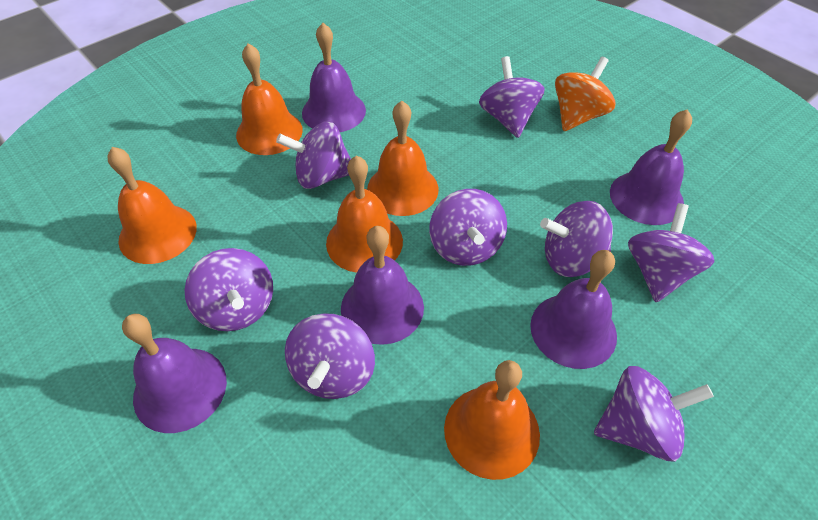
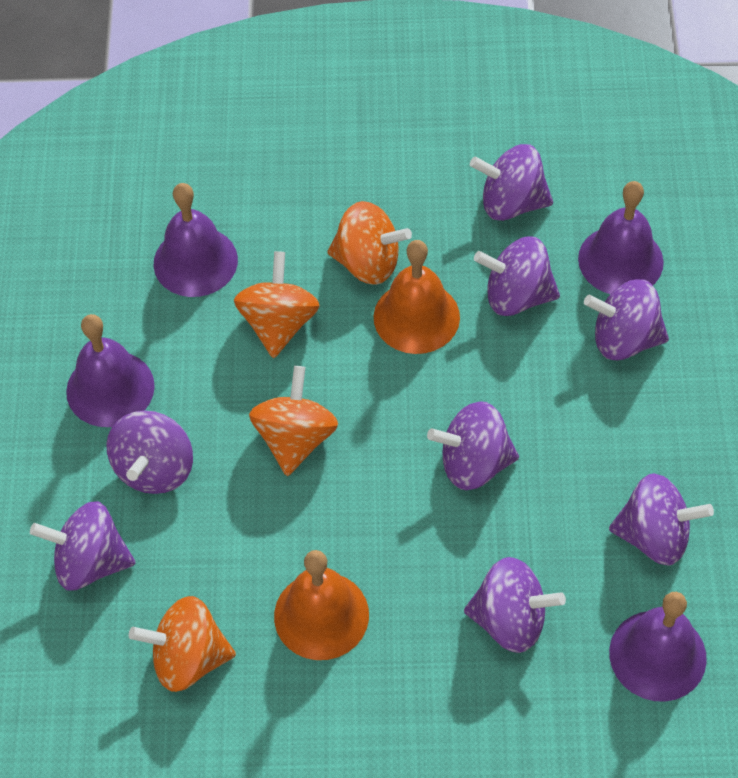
orange bell: [107,147,197,264] [236,43,303,155] [326,155,403,273] [367,101,438,216] [444,360,540,480] = 5 -> [274,550,369,660] [374,240,460,354] = 2
orange spinning top: [555,57,616,131] = 1 -> [129,596,236,692] [234,251,320,358] [249,366,338,476] [327,201,412,285] = 4
purple bell: [122,314,227,433] [302,23,366,132] [341,226,424,345] [530,250,617,369] [610,109,692,225] = 5 -> [66,314,155,427] [154,183,238,297] [578,181,664,294] [609,592,707,702] = 4

